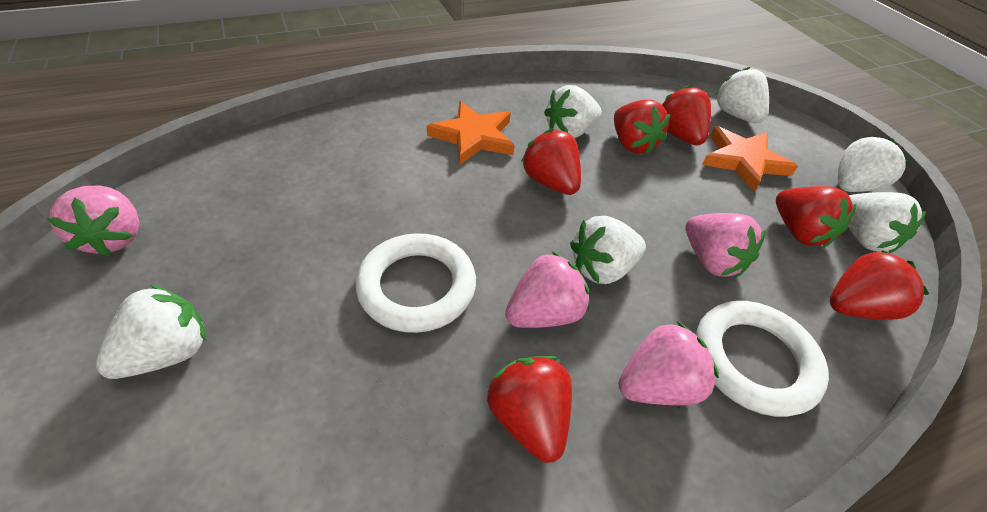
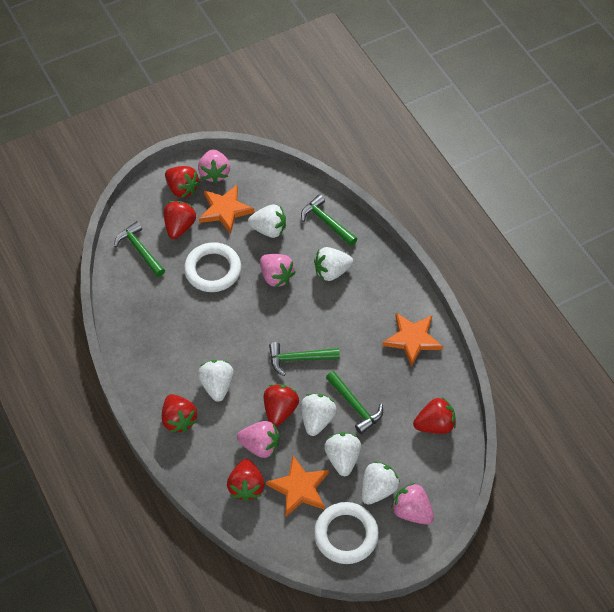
green hammer: none = 0 -> [114,221,165,277] [269,342,340,376] [301,194,357,246] [326,371,383,434] = 4
orange star: [427,101,515,165] [702,126,798,192] = 2 -> [199,185,254,234] [266,456,329,517] [383,313,443,367] = 3

